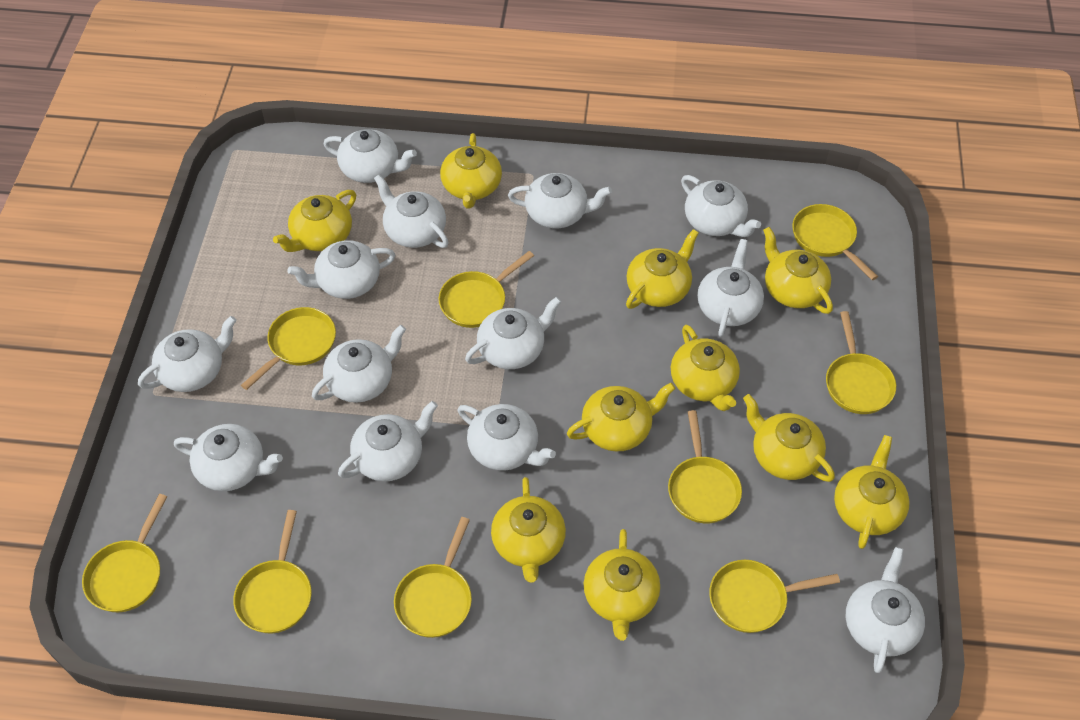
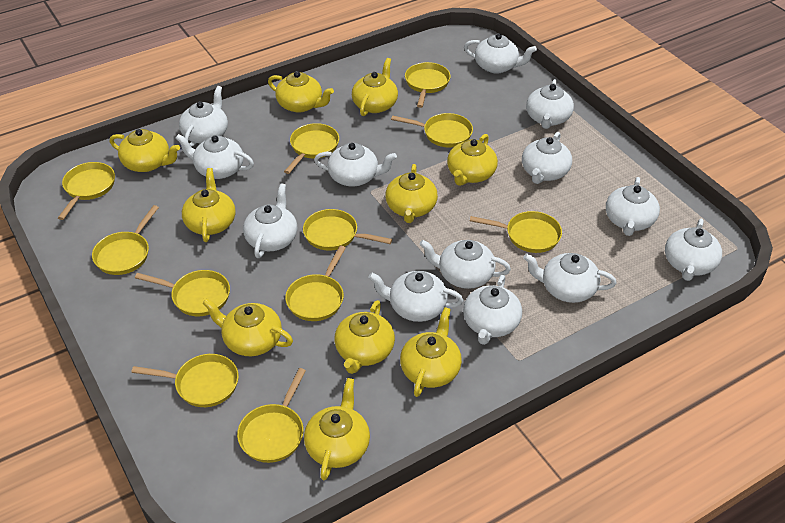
yellow pan: [82,494,167,612] [233,510,312,633] [241,307,336,390] [394,517,472,638] [439,251,534,328] [668,410,742,523] [709,560,840,633] [792,204,878,280] [826,311,896,414] = 9 -> [58,162,115,220] [92,205,159,275] [131,354,239,407] [135,270,230,316] [237,368,306,463] [284,123,339,174] [285,246,346,321] [303,209,392,251] [391,113,473,148] [405,62,451,108] [470,211,562,253] = 11

